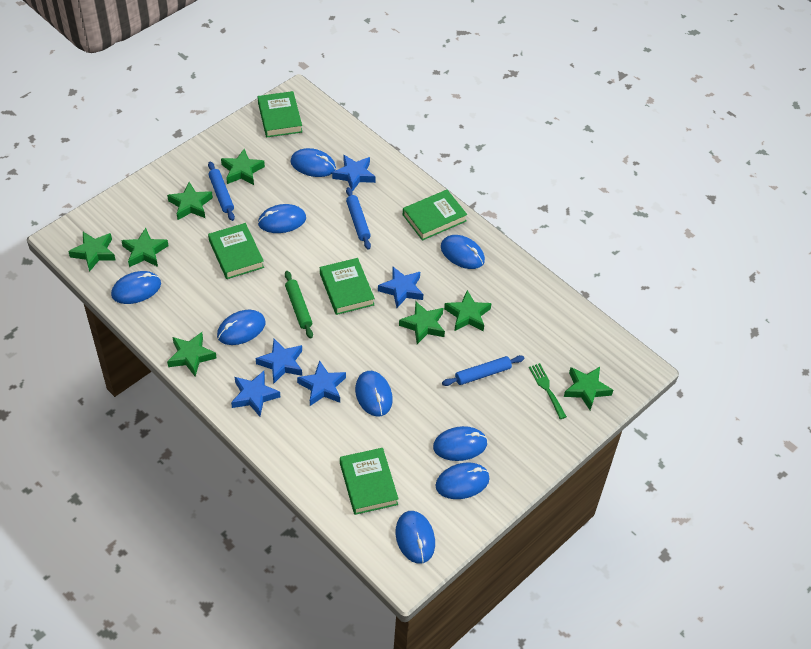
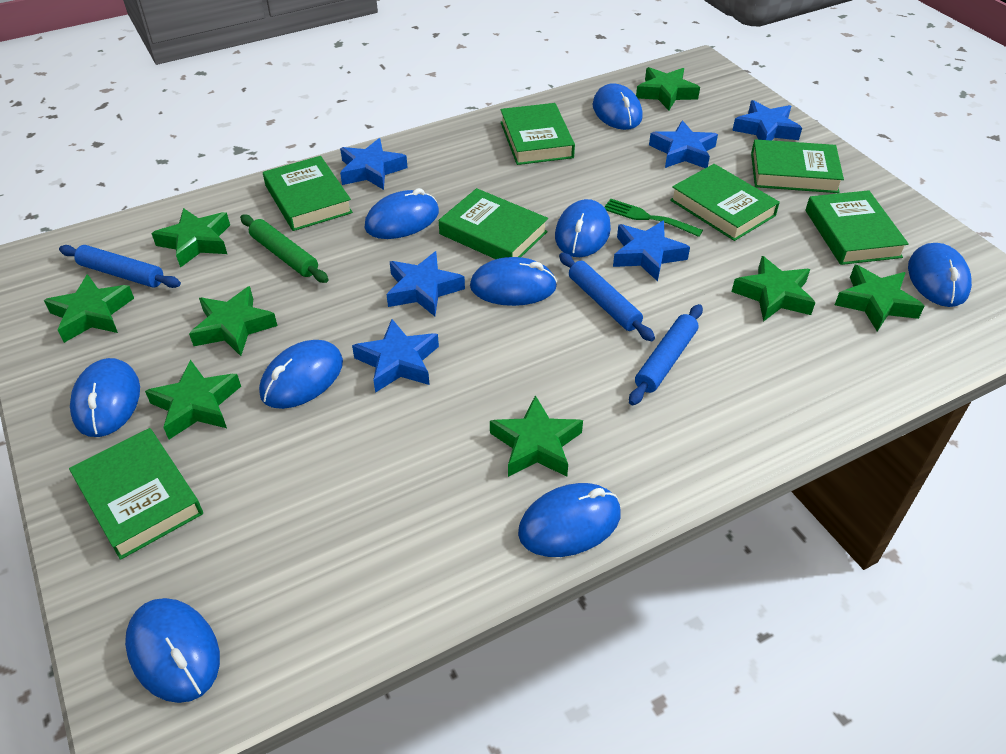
blue star: [231,371,280,416] [256,339,302,384] [297,360,346,406] [332,155,376,192] [378,267,423,308] = 5 -> [340,138,408,190] [352,319,439,393] [386,251,465,316] [613,221,690,282] [649,120,718,168] [732,100,802,141] = 6
green book: [208,223,264,279] [258,91,302,137] [320,258,375,315] [340,448,399,515] [403,190,467,241] = 5 -> [69,428,203,560] [263,156,353,231] [439,188,548,259] [500,103,575,165] [670,164,780,241] [751,139,844,193] [806,190,909,265] = 7

